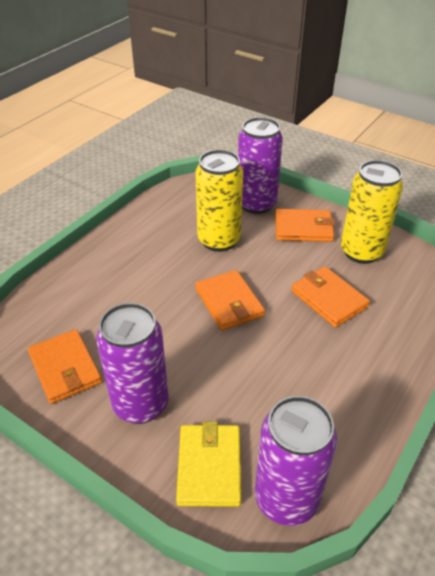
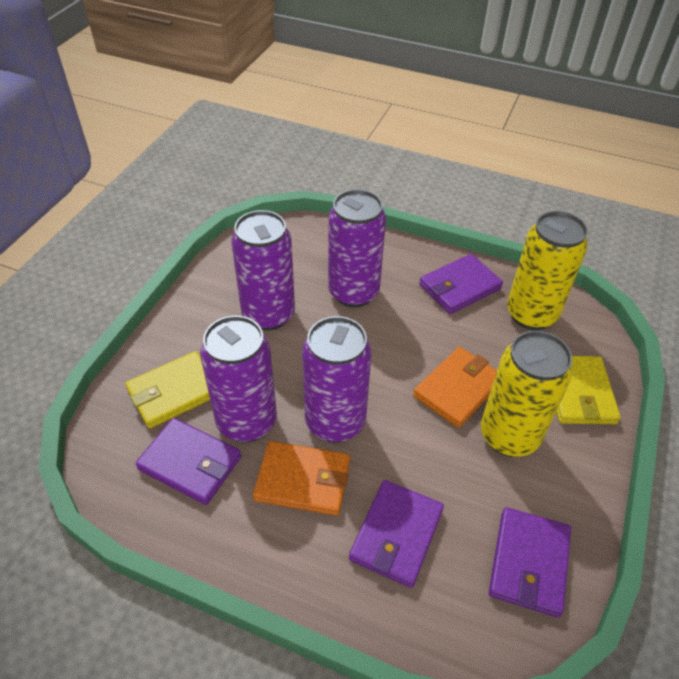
orange wallet: [28,329,102,404] [196,270,265,331] [275,209,335,242] [291,266,370,328] = 4 -> [253,441,350,516] [413,347,497,428] = 2
purple can: [96,303,169,424] [238,117,283,214] [255,396,337,526] = 3 -> [200,315,277,442] [231,210,295,331] [302,316,372,443] [328,189,386,307] = 4
purple wallet: none = 0 -> [135,418,241,505] [349,480,444,588] [419,254,503,314] [489,507,571,617] = 4
yellow wallet: [176,422,241,507] = 1 -> [125,351,210,428] [556,356,621,424] = 2

